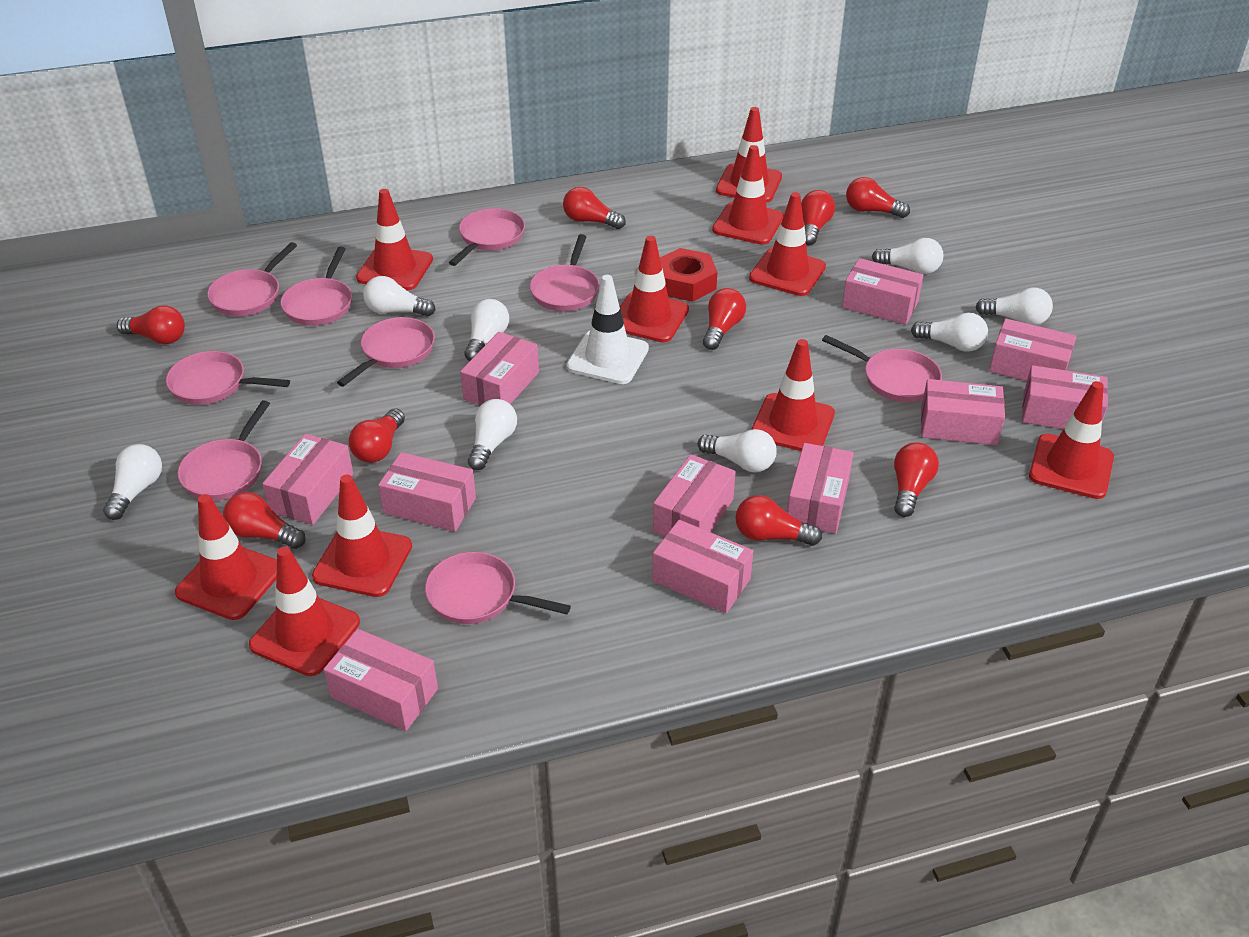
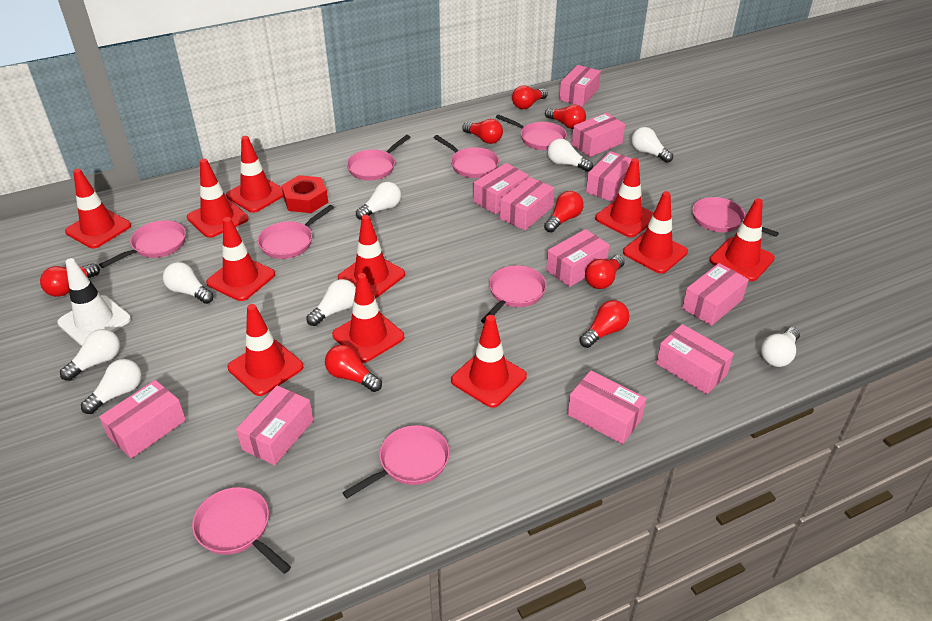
red light bulb: [117,306,185,344] [223,492,306,549] [349,408,405,463] [563,187,626,229] [703,288,746,350] [736,495,822,546] [801,190,835,245] [846,177,910,218] [894,442,939,517] = 9 -> [40,263,100,297] [325,345,382,392] [462,119,503,144] [512,85,548,109] [544,191,584,233] [545,105,586,129] [579,300,630,348] [585,255,625,289] = 8
red traffic cone: [175,494,277,620] [249,547,360,676] [312,475,412,597] [356,189,433,290] [620,236,689,342] [712,145,784,245] [716,107,782,202] [749,192,826,296] [751,339,835,451] [1029,381,1114,499] = 10 -> [65,169,131,248] [187,159,249,238] [206,217,275,301] [226,136,283,213] [228,304,303,396] [332,273,404,363] [338,215,405,298] [451,315,527,408] [595,158,654,237] [623,191,688,274] [709,198,775,281] = 11

